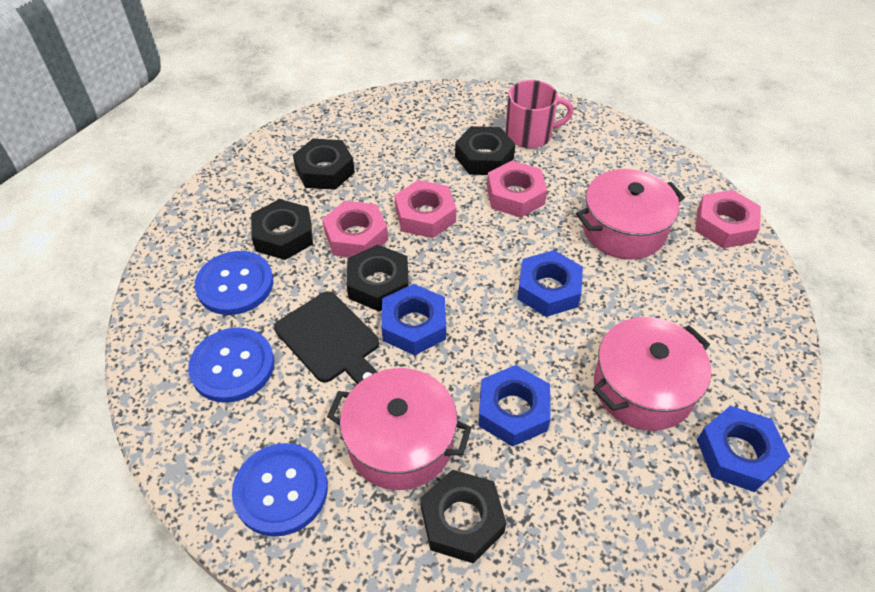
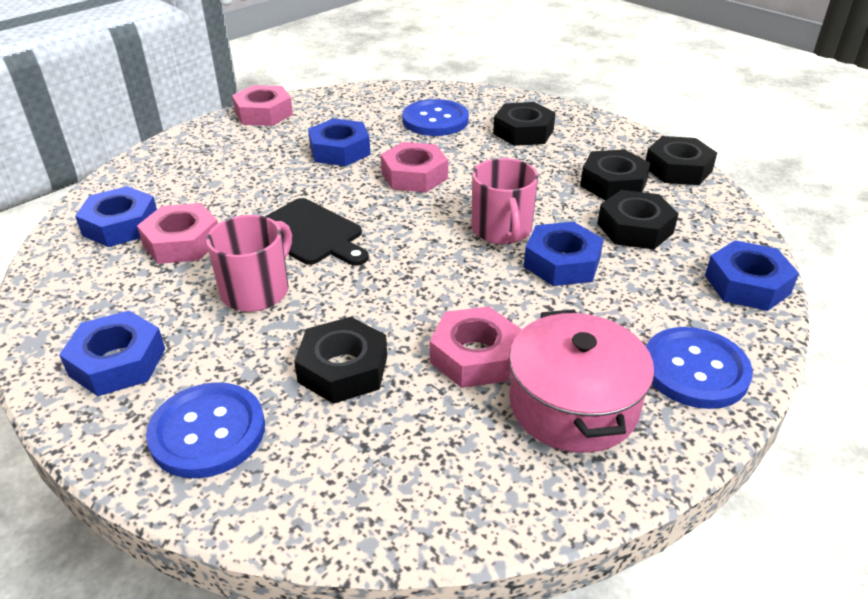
blue nut: [382,284,446,355] [479,365,551,447] [517,250,583,317] [697,406,790,492] = 4 -> [59,311,165,396] [75,186,157,247] [308,118,371,166] [524,222,604,286] [705,240,799,311] = 5
pink mug: [505,80,574,148] = 1 -> [206,215,292,312] [472,158,538,244] = 2
pink pot: [327,368,472,490] [576,169,685,259] [593,317,711,431] = 3 -> [509,309,654,453] = 1

